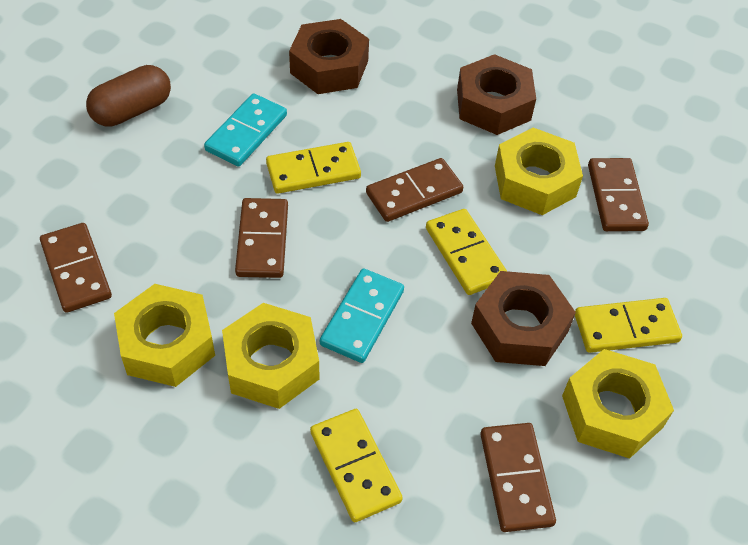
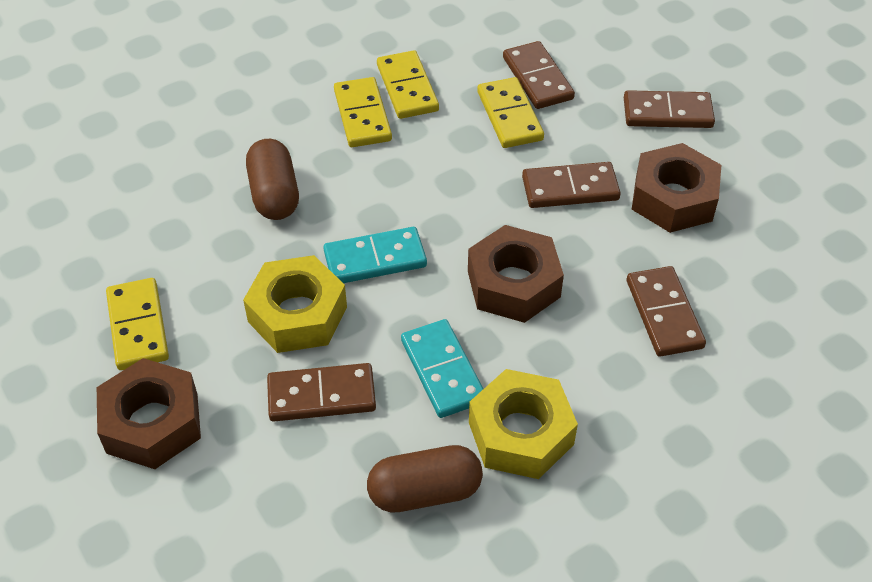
brown capsule: [86,65,171,127] = 1 -> [246,139,299,220] [367,445,483,512] = 2
yellow nut: [114,284,215,387] [222,303,319,409] [495,128,583,215] [562,349,674,459] = 4 -> [243,255,347,353] [469,369,578,479] = 2

